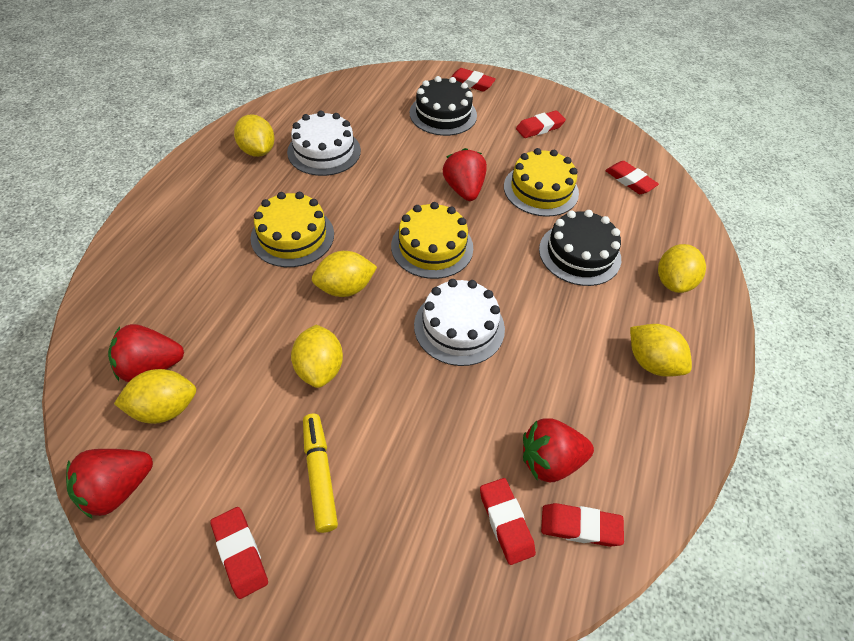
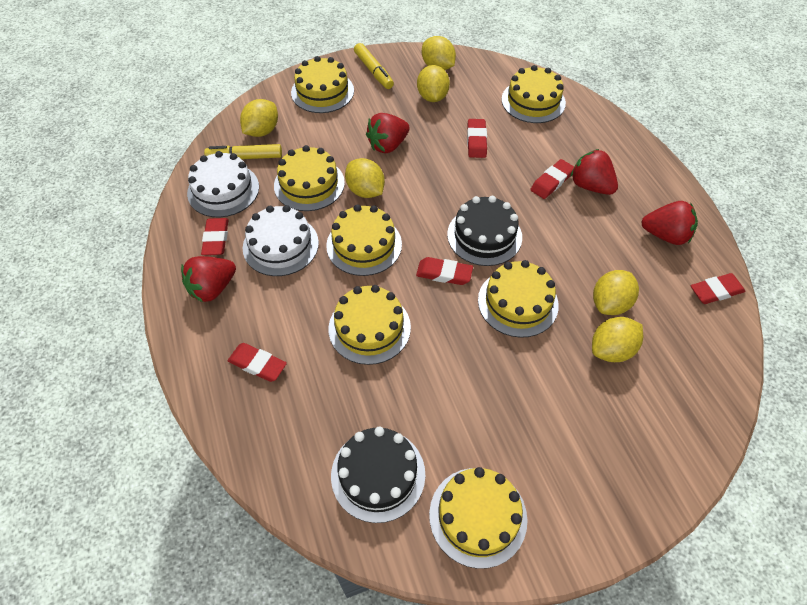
yellow cake: [250,192,334,267] [391,202,473,279] [504,148,579,217] = 3 -> [274,145,345,211] [291,56,354,113] [326,204,402,276] [328,285,411,365] [429,467,528,569] [478,260,559,338] [501,65,566,123] = 7
yellow marker: [303,413,338,533] = 1 -> [204,144,282,159] [354,43,394,89] = 2

